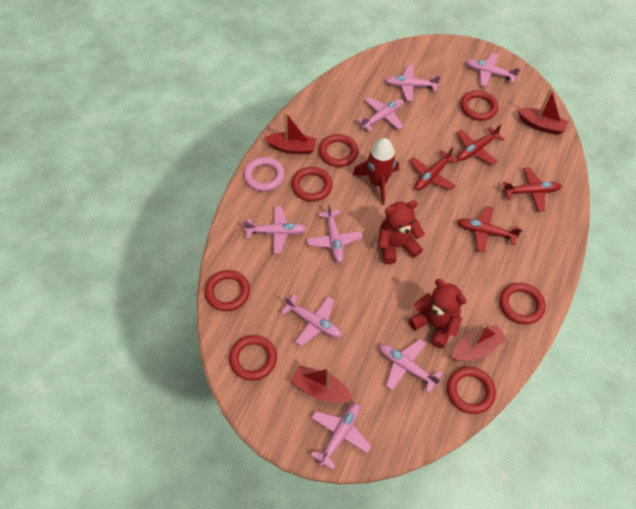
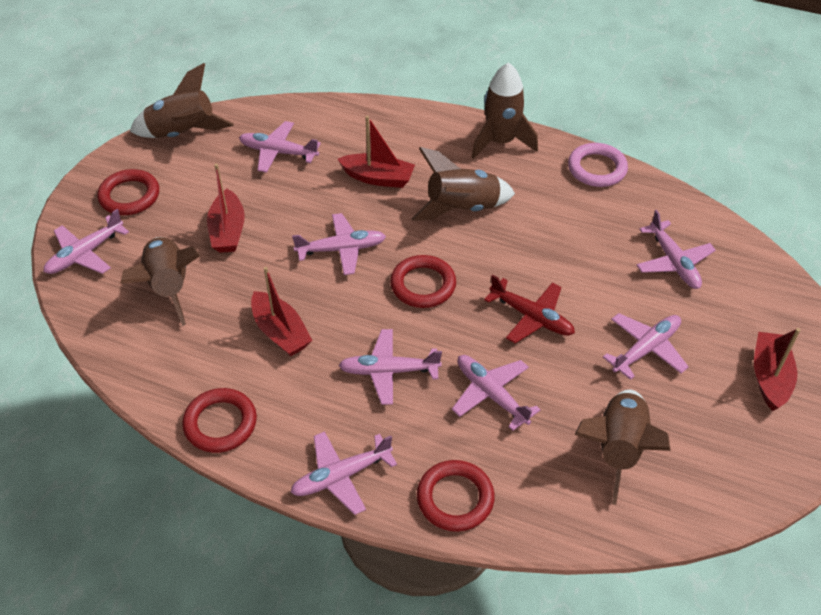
brown rocket: none = 0 -> [120,237,200,326] [130,63,234,138] [411,147,515,221] [471,62,538,159] [574,389,671,505] = 5
red plane: [409,147,458,191] [457,124,504,165] [457,206,522,253] [503,167,561,212] = 4 -> [484,274,575,343] = 1
red ring: [205,270,250,311] [229,335,277,381] [291,167,333,202] [319,134,359,167] [447,367,496,414] [460,90,499,121] [500,283,546,325] = 7 -> [97,169,159,215] [182,388,257,453] [390,255,456,308] [417,460,495,532] = 4
red rocket: [352,138,399,205] = 1 -> none = 0
red teddy bear: [378,200,425,264] [408,279,467,348] = 2 -> none = 0

